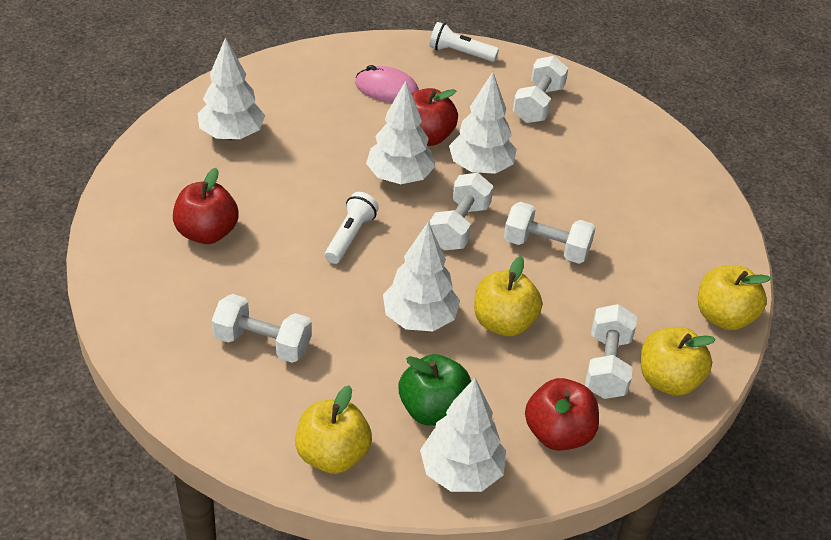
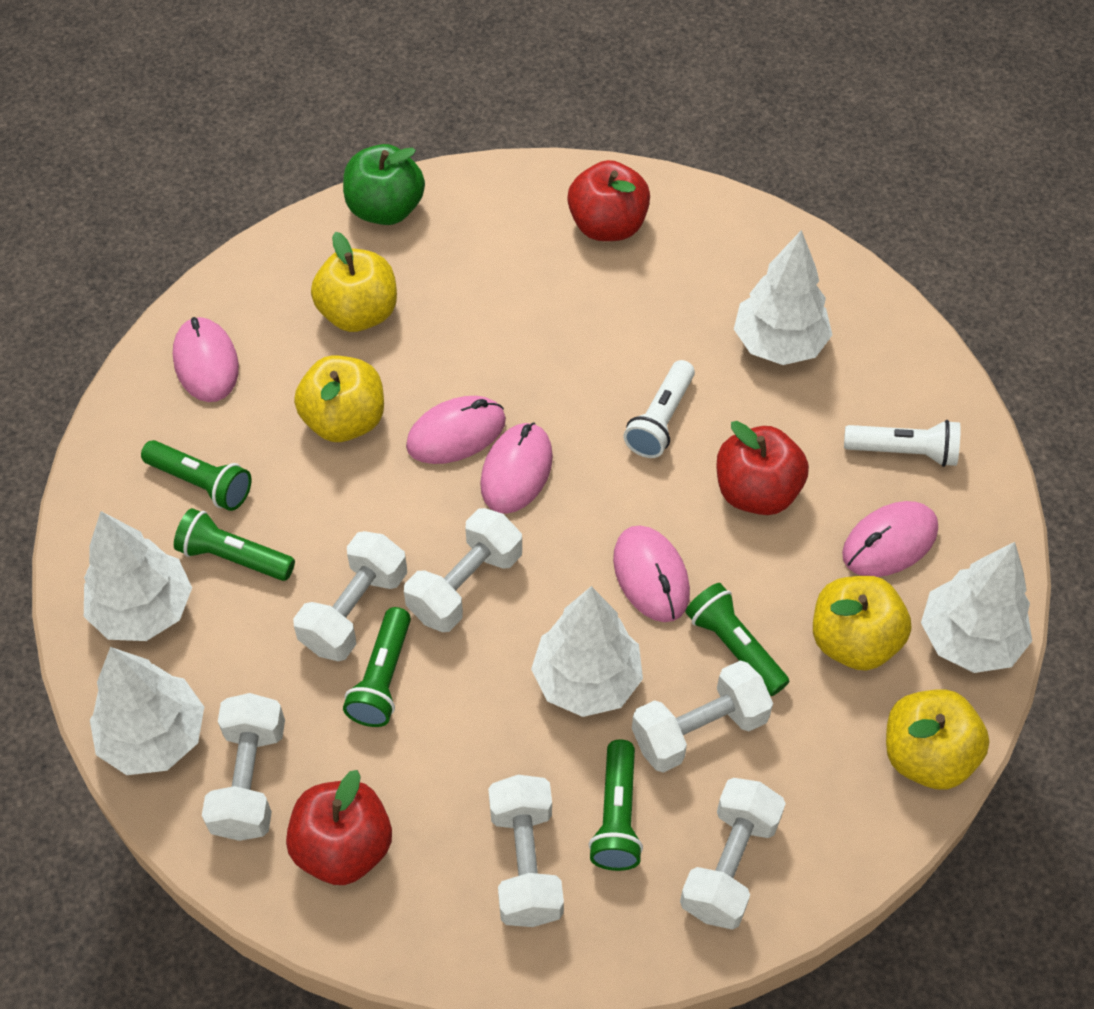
green flashlight: none = 0 -> [141,440,251,511] [174,508,295,581] [343,607,411,727] [588,739,643,871] [685,583,789,696] = 5
pink mouse: [355,65,419,103] = 1 -> [173,317,239,402] [406,396,506,464] [480,422,553,514] [613,525,690,622] [842,501,938,577] = 5
white dumbbell: [212,294,312,363] [430,173,493,250] [504,202,596,264] [513,56,568,123] [585,304,637,399] = 5 -> [202,693,285,841] [293,531,407,661] [404,508,522,632] [488,775,564,927] [632,661,773,773] [680,778,786,930] = 6

